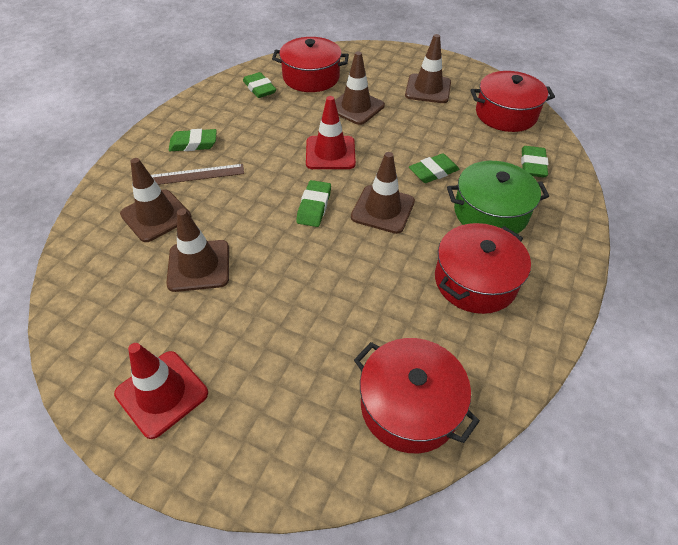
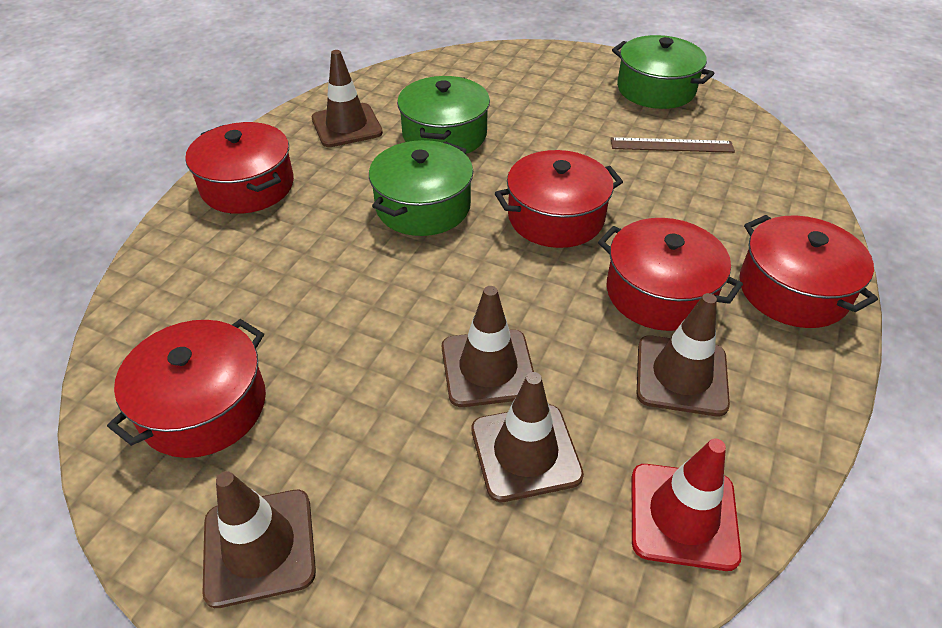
green eraser: [169,129,217,151] [243,72,276,98] [296,180,331,227] [409,153,459,183] [521,146,549,177] = 5 -> none = 0
green pot: [447,161,549,234] = 1 -> [369,140,473,236] [397,76,490,154] [612,35,715,109] = 3
red pot: [272,37,349,92] [354,338,480,453] [435,223,531,314] [471,71,555,132] = 4 -> [107,319,266,458] [185,122,294,214] [495,150,623,248] [598,218,743,331] [739,215,878,328] = 5
red traffic cone: [114,343,208,439] [306,96,356,169] = 2 -> [632,439,742,571] = 1

